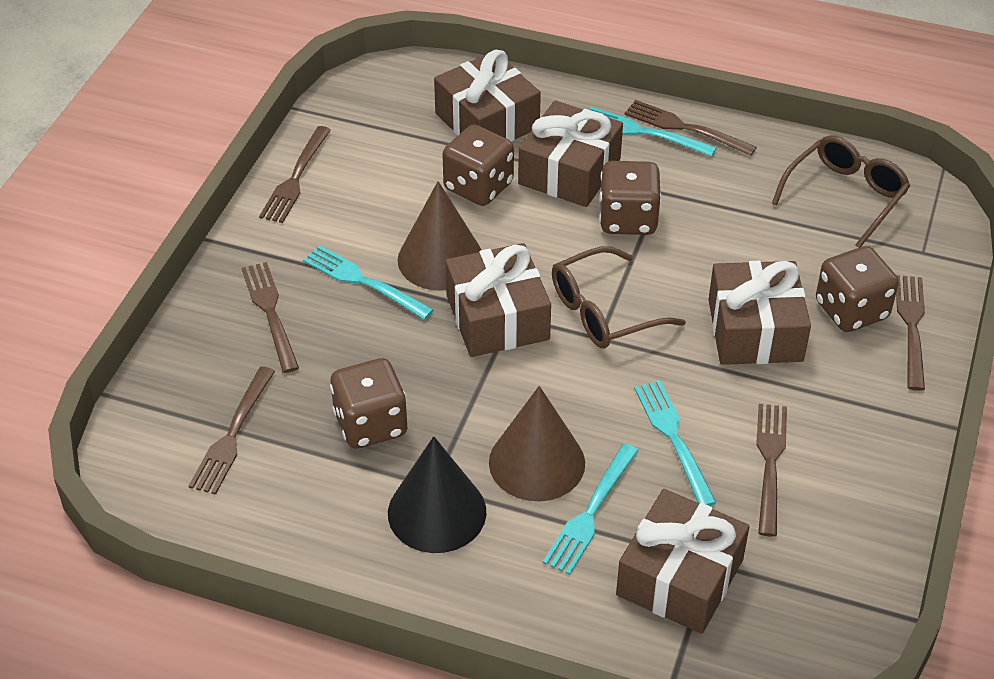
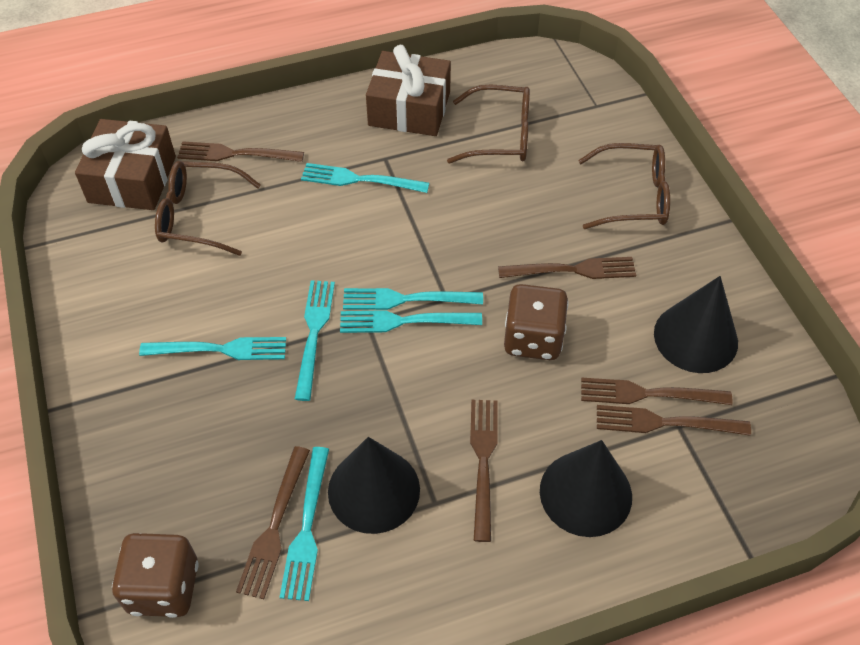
black cone: [388,436,486,553] = 1 -> [328,437,420,534] [540,440,632,537] [654,276,738,373] = 3
brown cone: [398,181,482,291] [489,386,585,501] = 2 -> none = 0
brown dice: [330,358,407,449] [442,124,514,206] [599,161,661,235] [816,246,899,332] = 4 -> [112,533,199,618] [504,284,569,360] = 2
brown gift: [434,50,541,142] [445,243,551,357] [518,101,623,207] [616,489,750,634] [708,261,811,365] = 5 -> [75,119,176,210] [366,45,451,136] = 2
brown glasses: [552,246,686,349] [772,135,910,248] = 2 -> [155,161,261,256] [447,85,530,163] [578,143,670,229] = 3
turquoise fork: [303,245,434,320] [543,443,639,575] [589,107,717,157] [634,381,717,506] = 4 -> [139,337,286,360] [279,447,329,601] [295,280,335,401] [301,163,429,193] [340,310,482,333] [343,288,483,310] = 6

